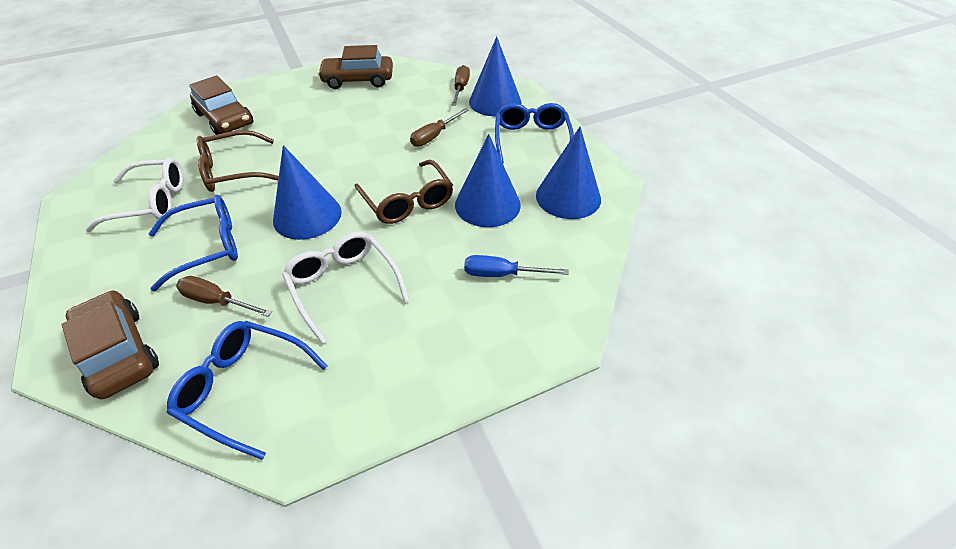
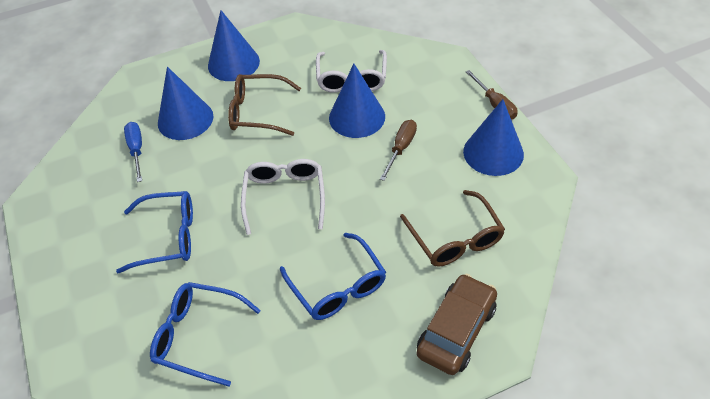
brown car: [61,290,159,399] [189,75,254,135] [317,45,393,89] = 3 -> [417,274,497,375] = 1
brown screwdriver: [176,276,272,317] [410,108,469,147] [451,65,470,106] = 3 -> [380,120,417,181] [466,70,518,120] = 2

